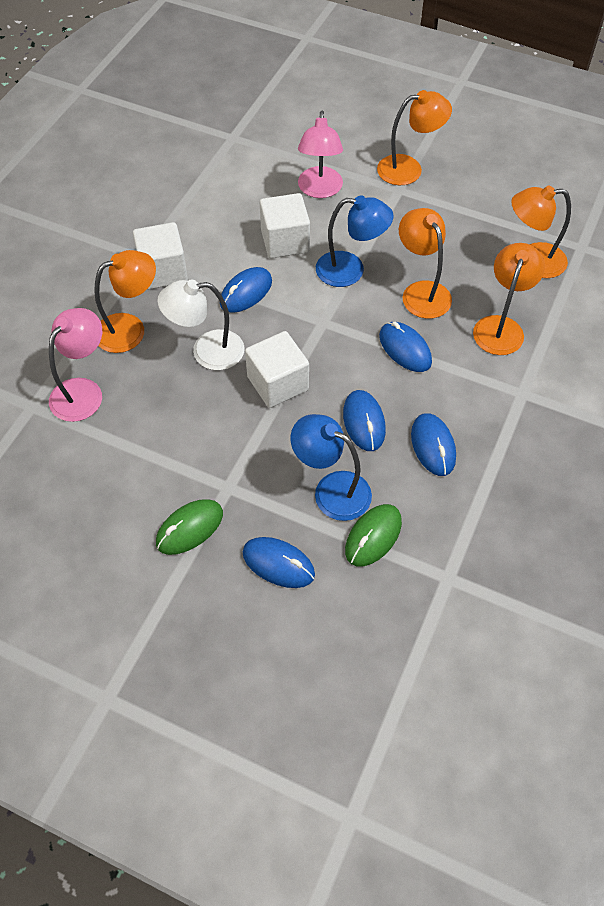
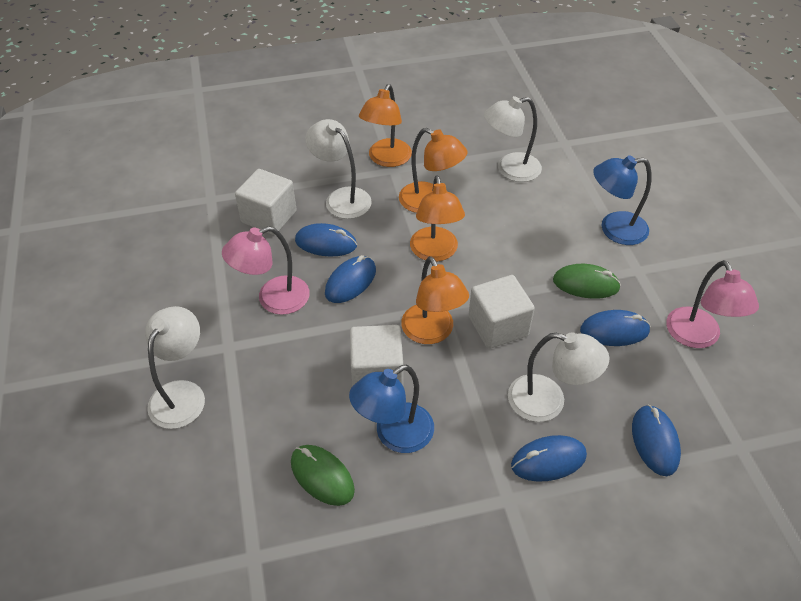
orange lamp: [94,250,156,353] [377,90,452,185] [399,208,452,319] [473,243,545,355] [511,185,571,278] = 5 -> [359,84,412,167] [399,128,467,213] [401,256,469,344] [410,175,465,262] = 4
white lamp: [157,279,245,370] = 1 -> [145,306,205,429] [305,119,372,219] [484,96,542,182] [508,332,610,422] = 4

